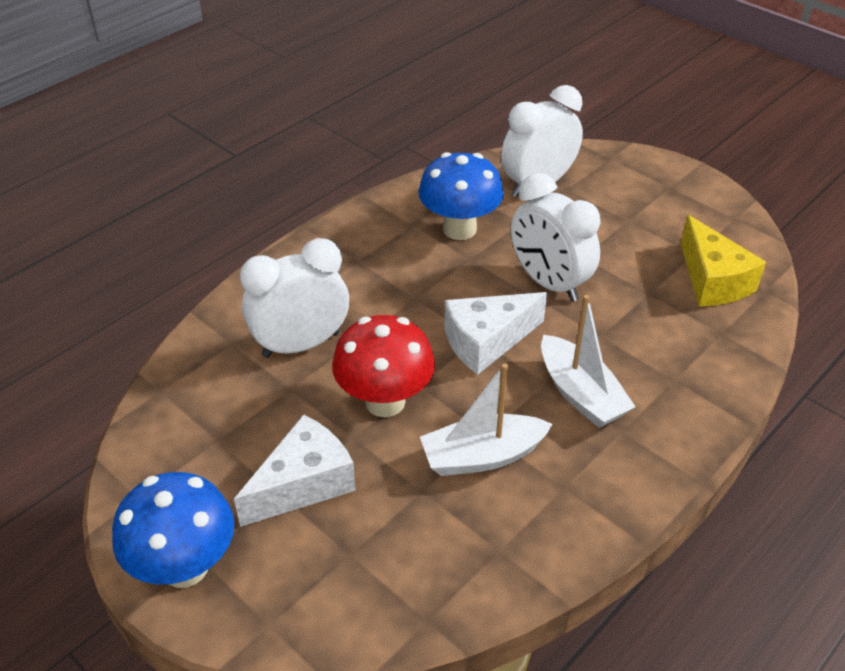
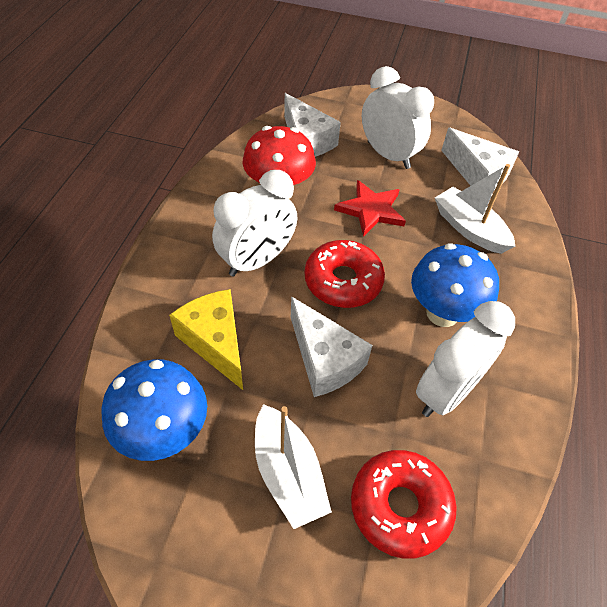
red donut: none = 0 -> [305,240,385,308] [351,450,457,559] = 2
red star: none = 0 -> [334,180,406,237] = 1
white cheese: [234,414,356,527] [444,292,547,375] = 2 -> [284,93,341,157] [291,296,372,397] [441,127,519,190] = 3

